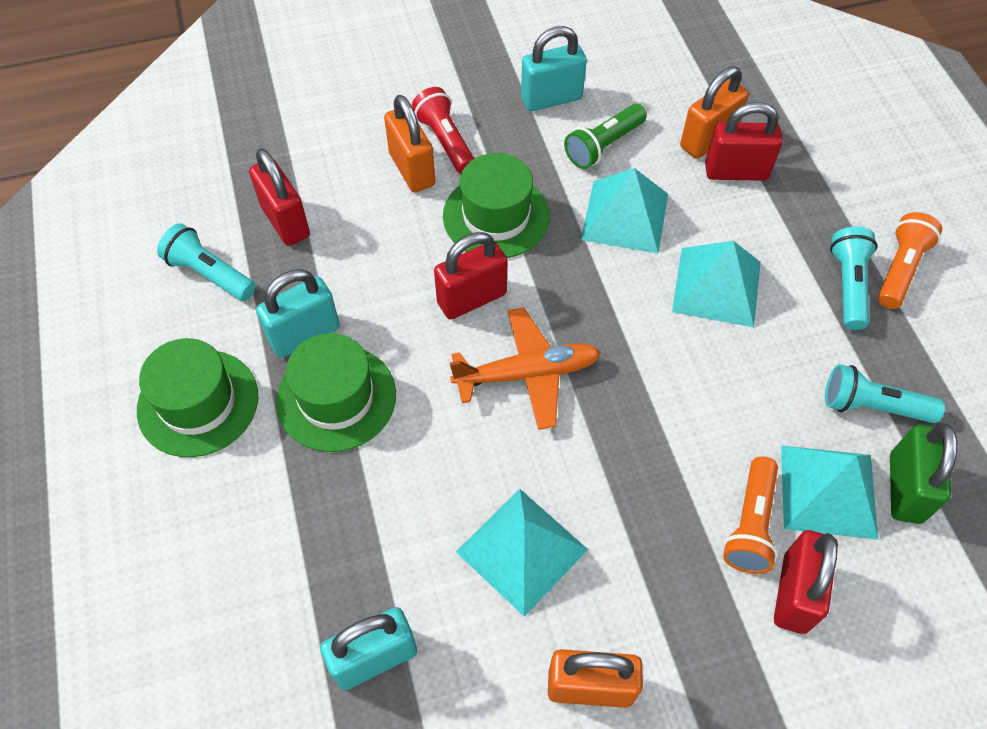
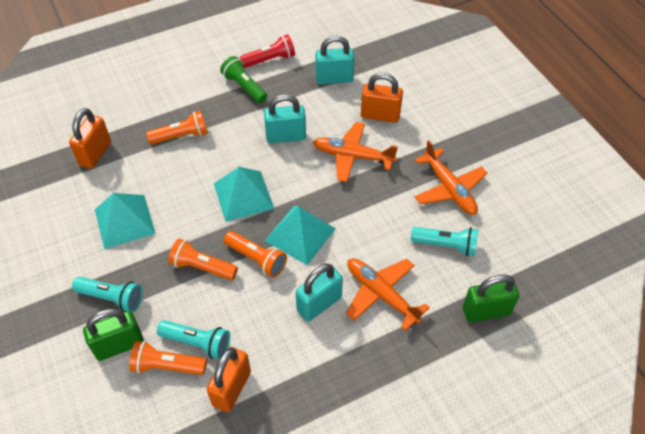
green hat: [137,338,258,457] [276,333,396,452] [443,153,550,258] = 3 -> none = 0
green padlock: [890,423,957,524] = 1 -> [83,308,144,361] [463,275,519,322] = 2
orange flashlight: [723,456,778,574] [878,212,942,309] = 2 -> [129,341,207,375] [146,111,208,144] [168,238,238,280] [224,231,287,278] = 4
orange plane: [450,307,601,430] = 1 -> [313,122,398,182] [346,258,430,331] [415,140,488,215] = 3
red padlock: [249,148,310,246] [434,232,508,319] [705,102,783,181] [774,530,838,634] = 4 -> none = 0
turquoise pyramid: [456,489,588,617] [581,168,668,254] [672,241,761,327] [781,445,878,540] = 4 -> [95,193,156,249] [214,167,274,222] [265,206,336,265] = 3

